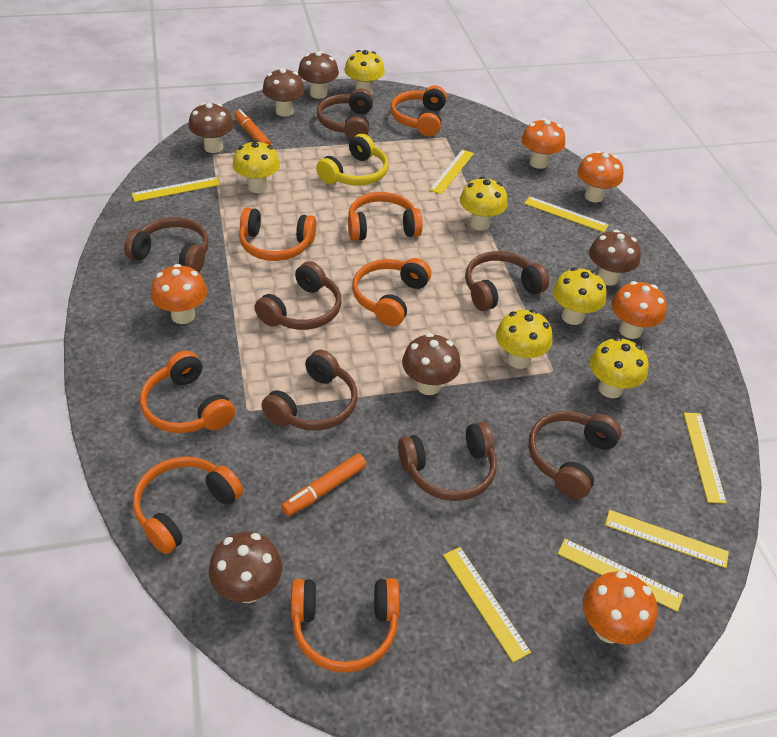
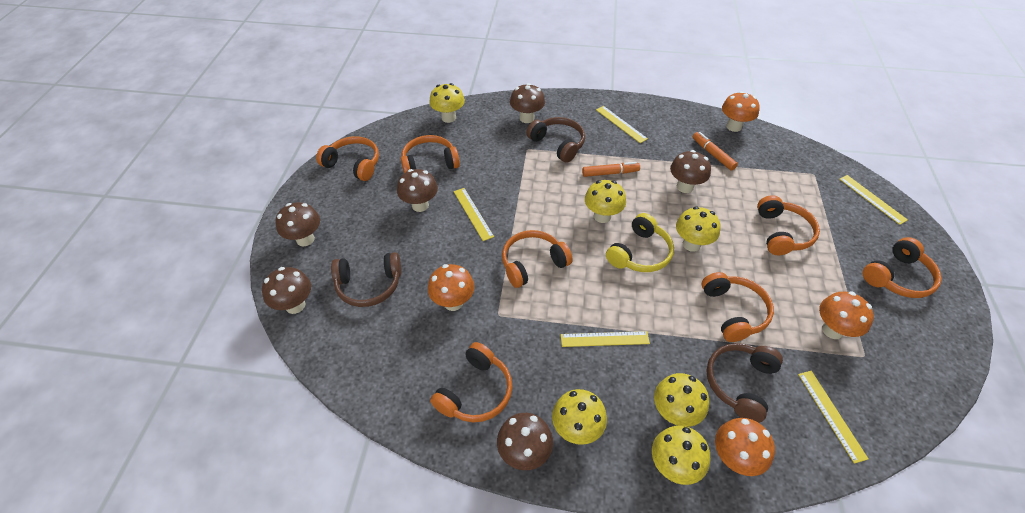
brown headphones: [124,217,209,272] [255,261,341,330] [261,349,358,431] [317,88,373,139] [398,422,497,501] [465,251,549,311] [528,411,622,499] = 7 -> [331,252,401,307] [526,117,585,163] [706,343,783,423] = 3
orange mushroom: [151,264,207,324] [522,118,565,169] [577,151,623,202] [583,571,658,645] [611,281,667,339] = 5 -> [428,264,475,311] [715,418,775,476] [722,91,760,132] [819,292,874,339] = 4
yellow ruler: [131,177,220,202] [429,149,474,194] [443,547,531,662] [524,196,609,232] [558,539,683,612] [605,510,729,568] [683,412,727,504] = 7 -> [454,188,494,241] [561,331,650,347] [596,106,648,143] [798,371,868,464] [839,175,908,225] = 5

